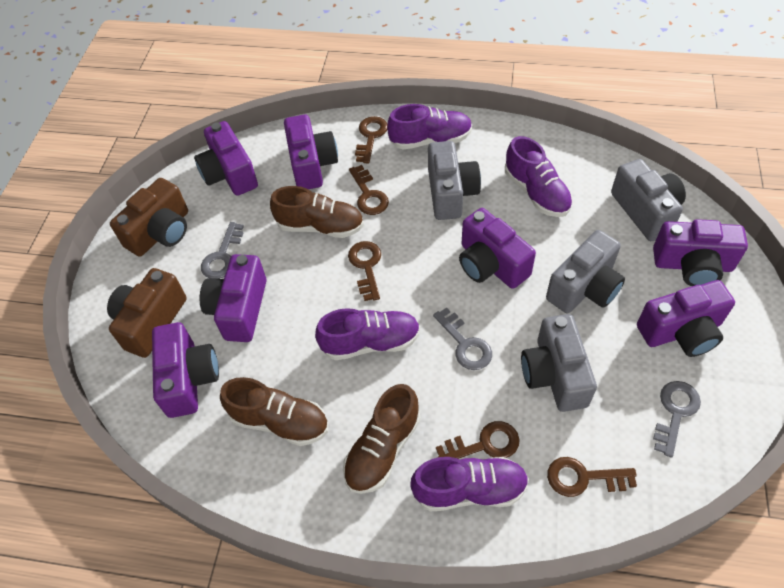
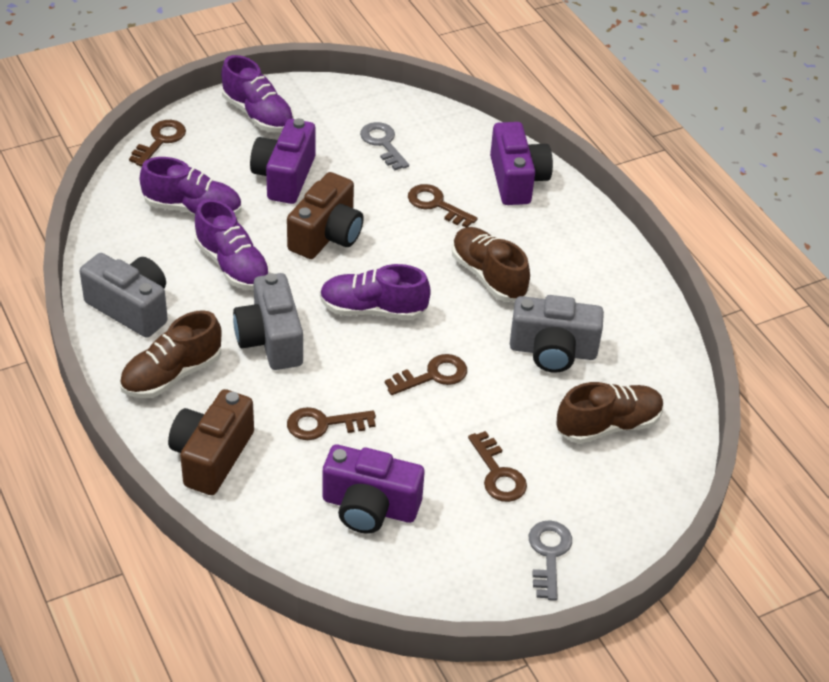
grey camera: [428,141,481,220] [521,314,597,412] [546,230,625,313] [611,159,686,241] = 4 -> [80,253,168,338] [233,273,303,370] [510,295,604,373] = 3
grey key: [201,222,244,279] [433,307,492,370] [653,381,701,457] = 3 -> [360,122,409,170] [529,520,572,601] = 2
purple camera: [152,322,219,418] [194,121,258,196] [200,254,267,342] [284,115,338,189] [459,208,536,289] [637,280,735,357] [653,219,748,286] = 7 -> [250,118,315,204] [322,445,424,533] [490,122,553,205] = 3

